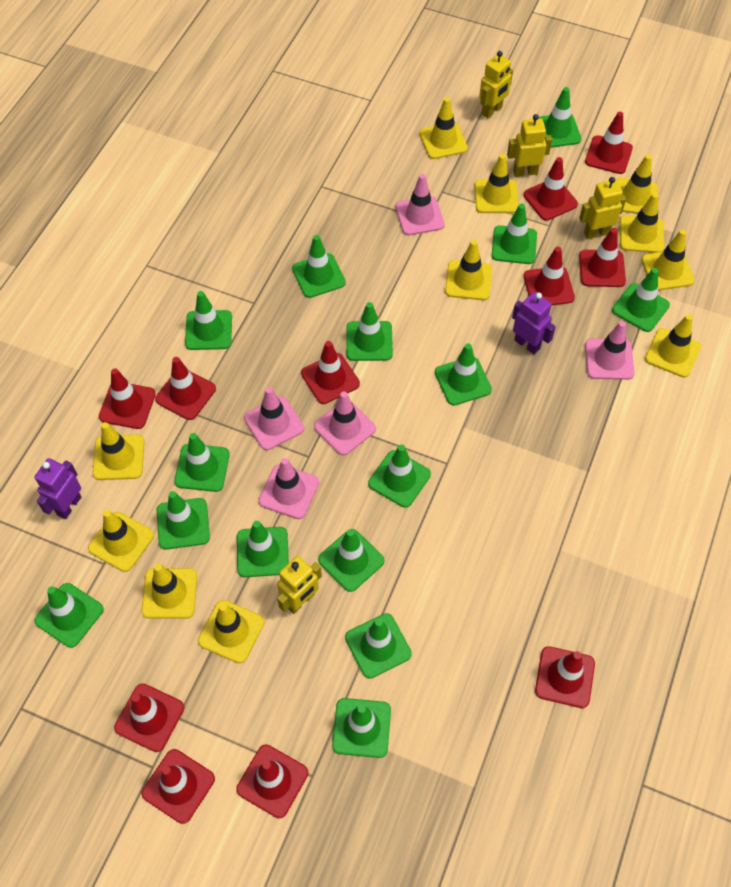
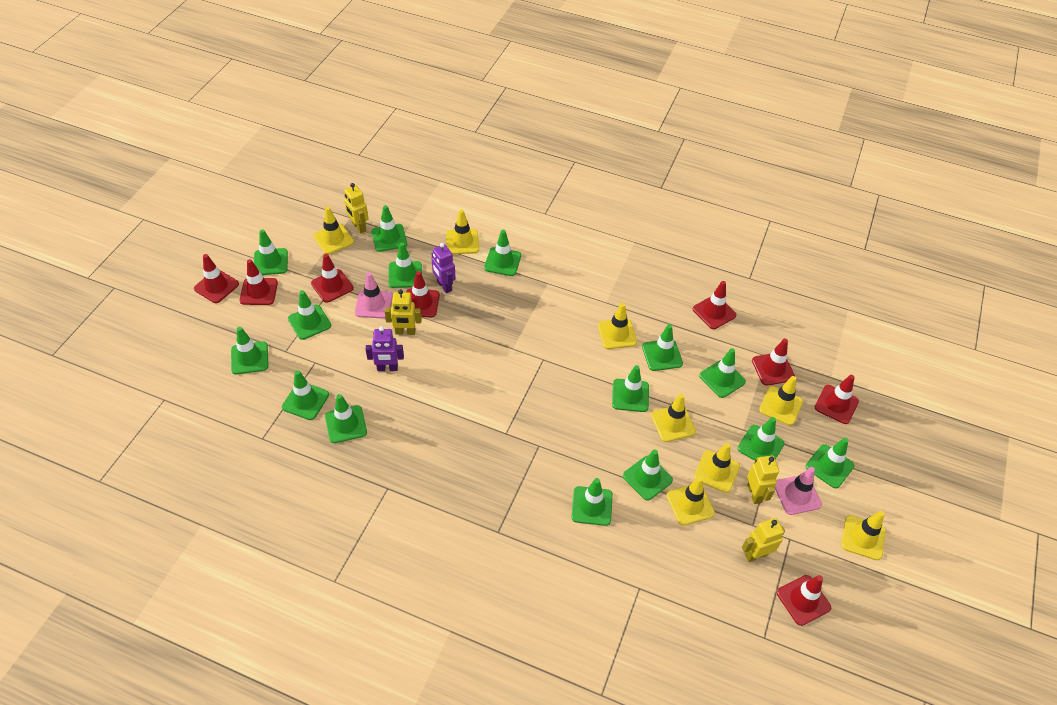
pink traffic cone: [244,387,304,450] [259,458,319,519] [314,392,376,455] [395,174,445,235] [585,321,635,380] = 5 -> [355,272,393,319] [775,467,822,515] = 2
red traffic cone: [99,368,156,429] [114,684,184,752] [142,749,215,824] [155,357,216,420] [236,744,308,818] [301,341,360,404] [523,157,578,221] [523,247,575,306] [535,646,595,708] [579,228,626,287] [585,112,633,174] = 11 -> [194,254,239,303] [240,259,278,305] [311,254,354,303] [406,271,440,317] [693,281,736,329] [752,339,795,386] [777,575,831,626] [815,375,859,424] = 8
yellow traffic cone: [88,510,154,572] [92,422,144,480] [141,564,197,619] [198,600,264,663] [419,97,468,159] [445,240,492,300] [474,154,519,213] [617,155,658,214] [620,193,664,253] [641,229,695,290] [645,314,701,378] = 11 -> [313,206,354,254] [446,209,479,254] [598,303,637,349] [651,394,696,442] [666,476,715,526] [694,443,740,493] [759,376,803,425] [841,511,886,560] = 8

